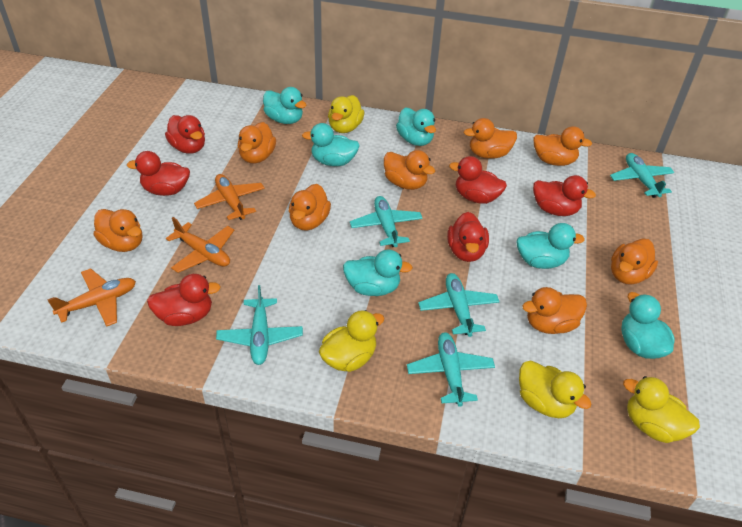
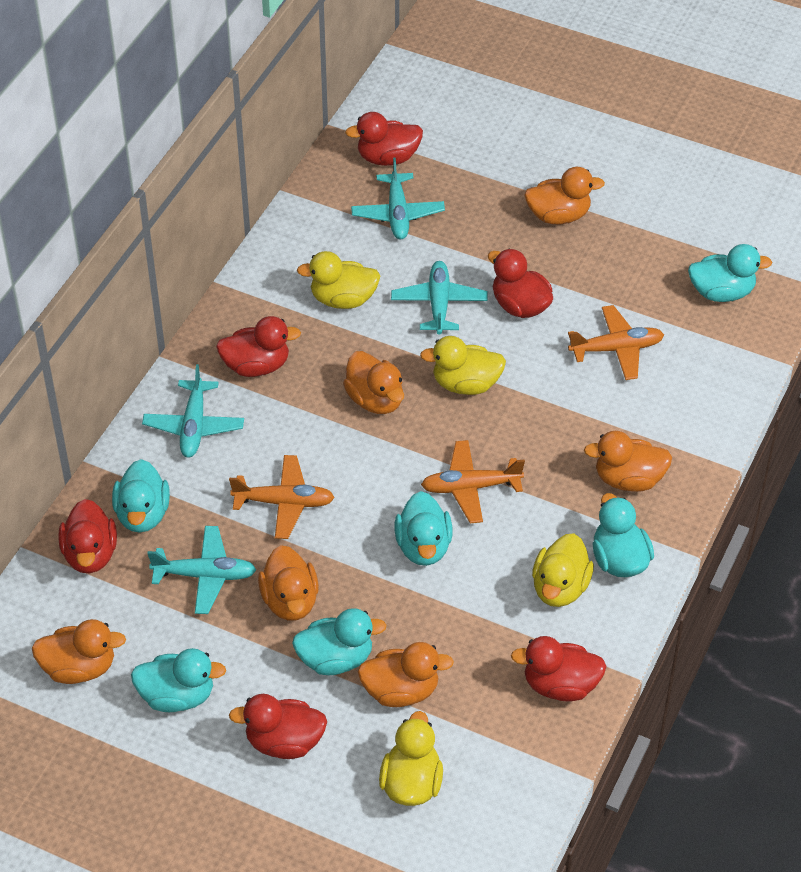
orange duck: [93,209,142,252] [238,122,276,164] [289,184,331,231] [384,150,435,190] [464,118,517,159] [522,287,587,334] [533,126,592,166] [611,238,658,285] = 8 -> [32,619,126,684] [258,545,319,621] [343,351,404,414] [358,642,454,707] [524,167,605,224] [584,431,672,492] = 6
turquoise plane: [216,285,303,365] [350,196,423,247] [407,332,495,407] [418,273,500,337] [610,153,675,198] = 5 -> [142,364,244,458] [147,526,256,614] [351,157,445,239] [391,261,488,335] = 4

